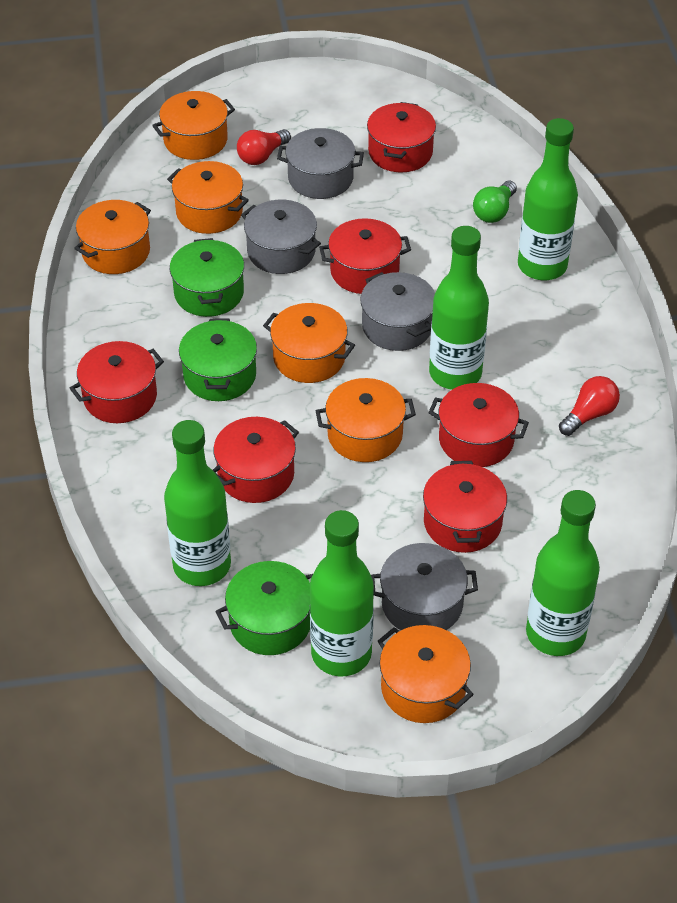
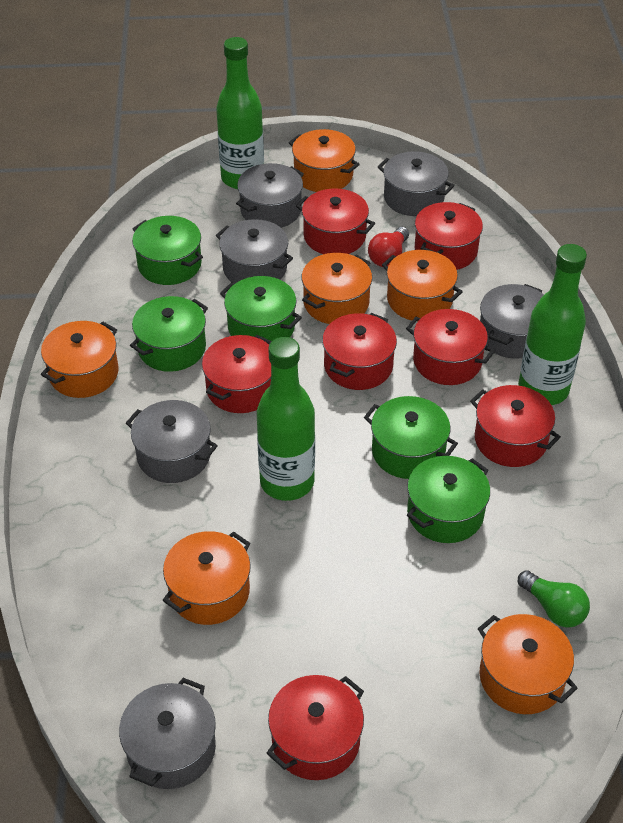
green bottle: [164,420,231,586] [310,510,374,677] [429,226,489,390] [518,118,578,280] [526,490,600,656] = 5 -> [216,37,264,189] [257,337,315,501] [518,244,587,405] = 3
green pot: [170,238,244,317] [179,318,257,401] [215,561,313,655] = 3 -> [130,296,208,372] [132,216,203,285] [220,276,302,341] [364,396,458,479] [407,456,490,543] = 5
grey pot: [241,200,321,274] [277,128,364,199] [360,272,435,351] [371,543,478,630] = 4 -> [119,678,216,789] [126,400,218,483] [216,219,293,284] [236,163,304,228] [378,151,454,216] [480,284,544,359] = 6
red light bulb: [237,129,291,165] [559,376,620,436] = 2 -> [368,227,409,267] = 1
red pot: [70,341,164,423] [213,417,299,503] [319,218,411,294] [367,102,436,173] [423,461,507,553] [428,383,529,467] = 6 -> [202,335,272,413] [266,675,364,780] [296,189,375,254] [322,313,397,390] [406,309,495,385] [415,202,483,270] [470,385,561,467] = 7

